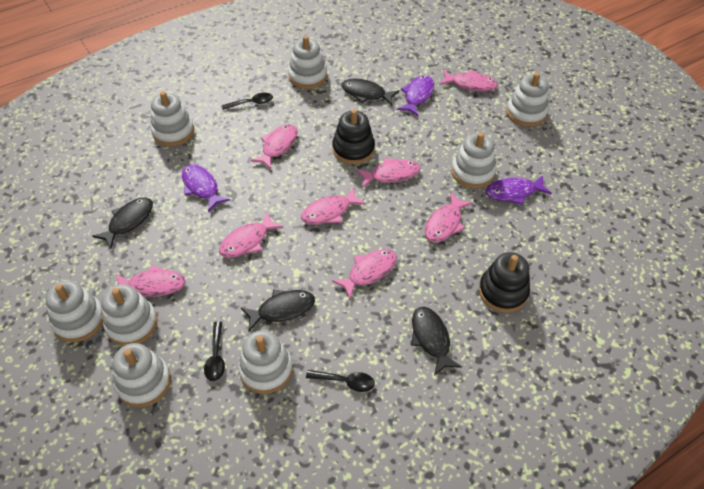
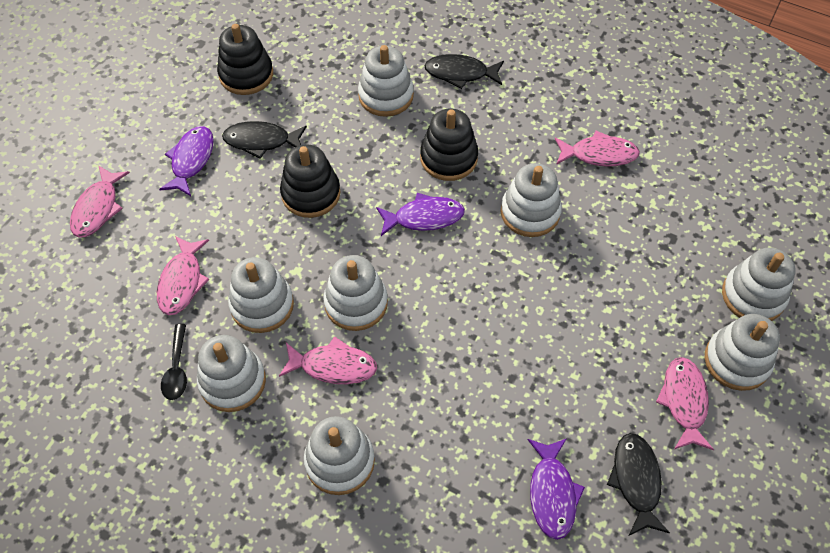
black fish: [92,198,153,249] [241,290,315,332] [341,79,399,106] [411,307,462,376] = 4 -> [222,121,307,159] [424,54,504,89] [607,433,670,536] = 3
black spoon: [204,321,225,381] [222,93,273,110] [306,370,375,392] = 3 -> [161,324,187,400] = 1
black stacking toy: [332,109,375,164] [479,252,530,312] = 2 -> [217,24,273,95] [280,144,340,218] [420,109,478,181] = 3
pink fish: [116,265,185,297] [219,212,283,258] [250,124,297,169] [301,188,366,225] [332,249,397,300] [356,158,420,188] [425,192,473,242] [440,70,498,92] = 8 -> [70,165,130,238] [157,236,209,315] [279,336,377,384] [555,131,640,167] [656,357,714,450] = 5

